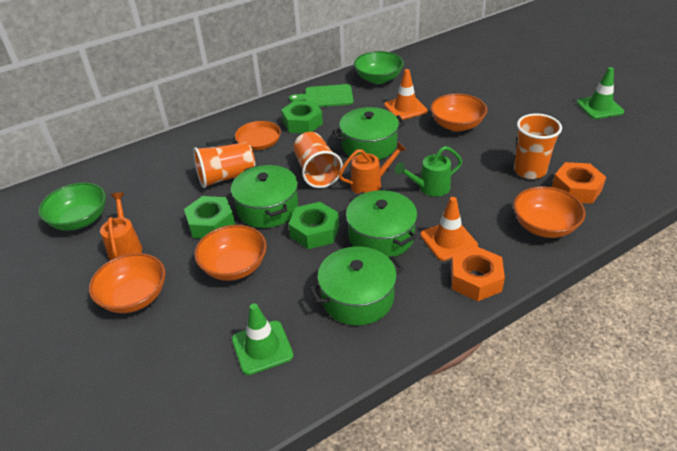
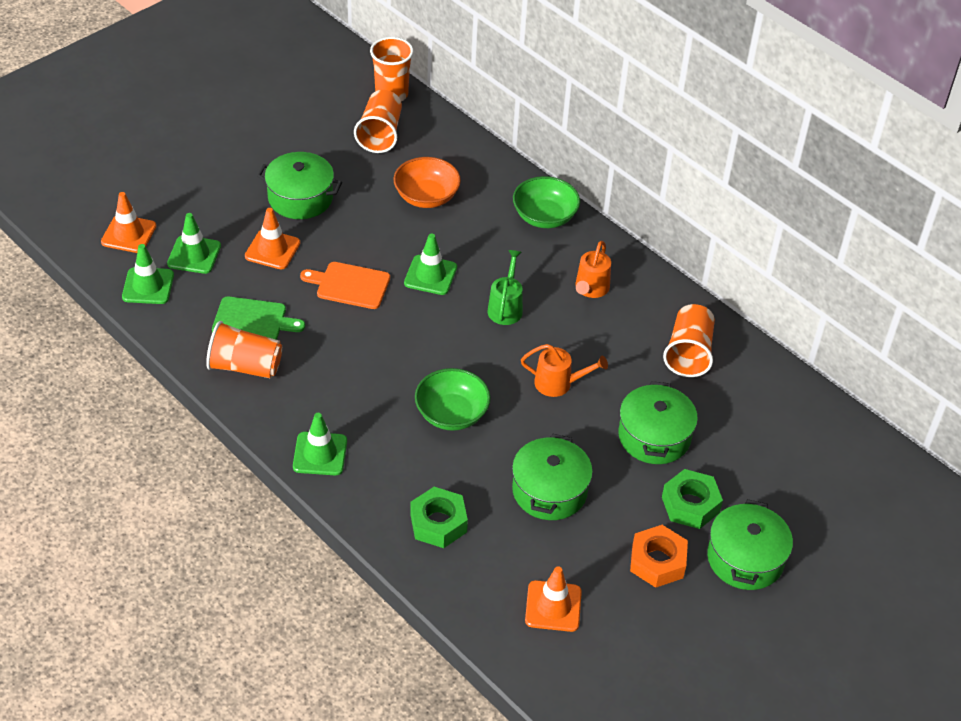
green nut: [184,196,235,238] [281,101,323,133] [289,202,339,249] = 3 -> [410,487,468,548] [662,469,723,529] = 2
green traffic cone: [232,303,294,375] [577,67,624,119] = 2 -> [122,244,174,304] [167,213,221,274] [293,413,347,475] [404,233,457,295] = 4
orange bowl: [89,253,166,313] [194,225,267,281] [430,94,487,131] [513,186,586,238] = 4 -> [394,157,461,208] = 1
orange cup: [193,142,255,188] [294,132,343,188] [514,113,562,179] = 3 -> [206,321,282,379] [354,90,402,153] [370,37,413,101] [663,304,715,377] = 4
orange cutting board: none = 0 -> [300,262,390,309] = 1
orange nut: [451,246,505,301] [552,162,606,204] = 2 -> [630,525,688,588] = 1
orange pan: [206,121,281,150] = 1 -> none = 0
orange traffic cone: [384,69,428,120] [420,197,478,261] = 2 -> [101,192,156,253] [245,208,300,269] [525,566,582,632] = 3

